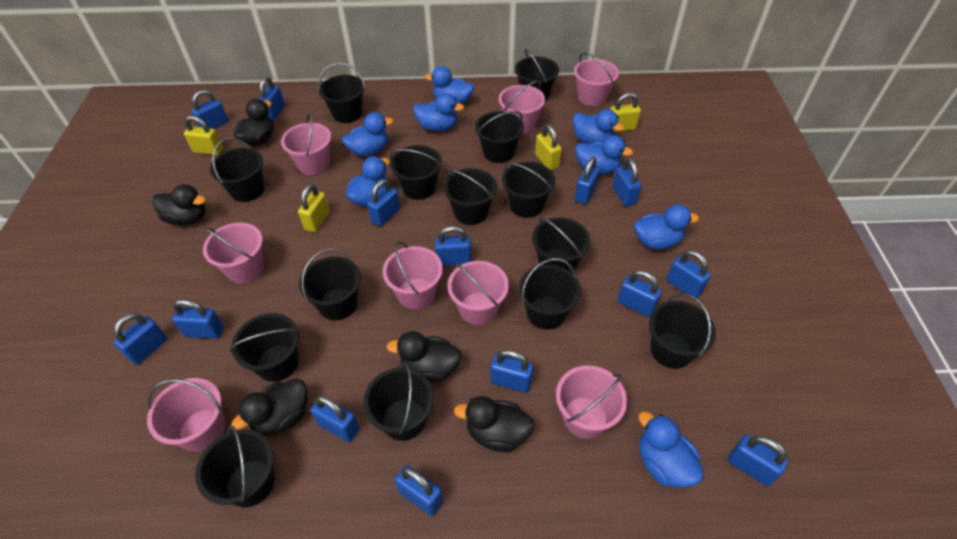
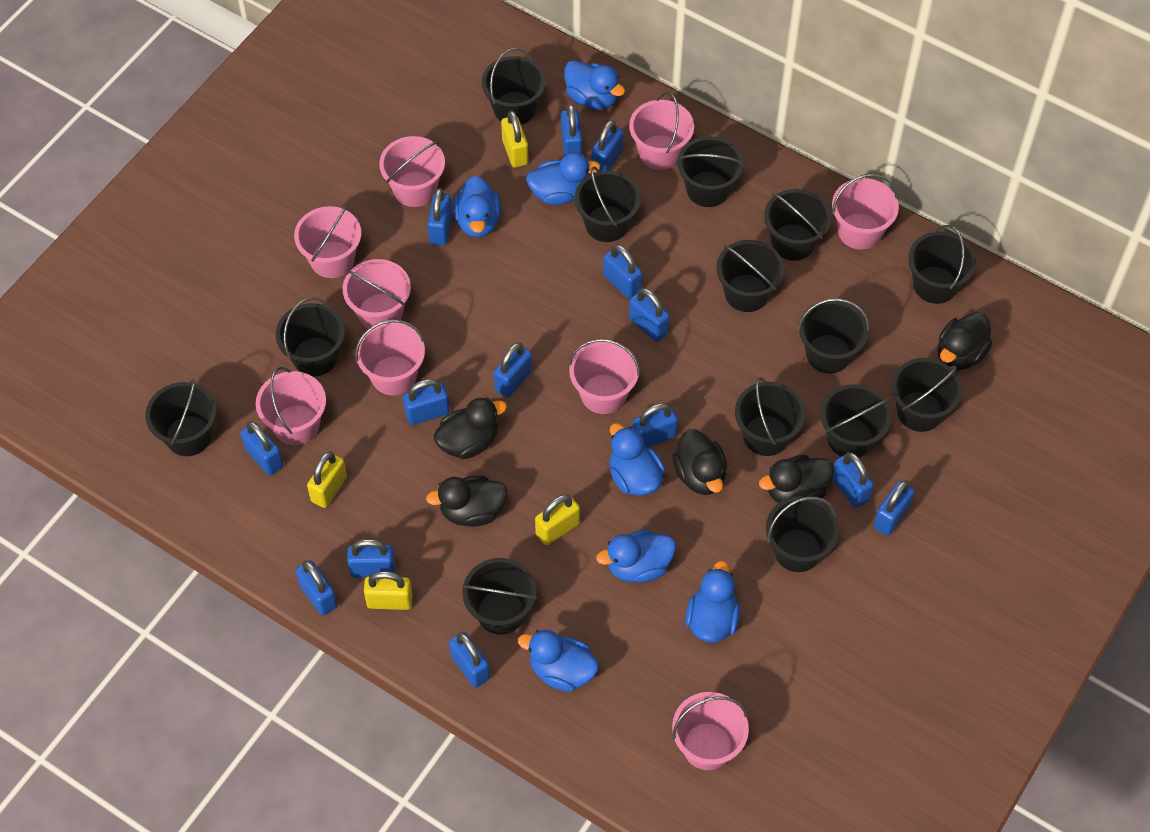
blue duck: [342,112,394,156] [346,156,390,207] [413,93,465,131] [425,66,474,104] [573,109,624,144] [575,135,633,174] [634,204,699,250] [638,411,704,488] = 8 -> [453,176,501,238] [518,630,599,692] [526,152,601,205] [564,60,625,109] [596,530,676,583] [610,423,666,496] [685,561,740,643] = 7
pink bucket: [147,378,226,452] [203,223,264,284] [281,112,331,175] [383,241,443,309] [447,261,509,325] [499,80,545,134] [556,365,627,439] [574,53,619,106] = 8 -> [256,367,326,445] [294,205,361,278] [343,259,411,329] [355,319,425,395] [379,136,445,207] [569,339,640,414] [629,92,694,170] [672,692,749,770] [832,174,899,250] = 9

